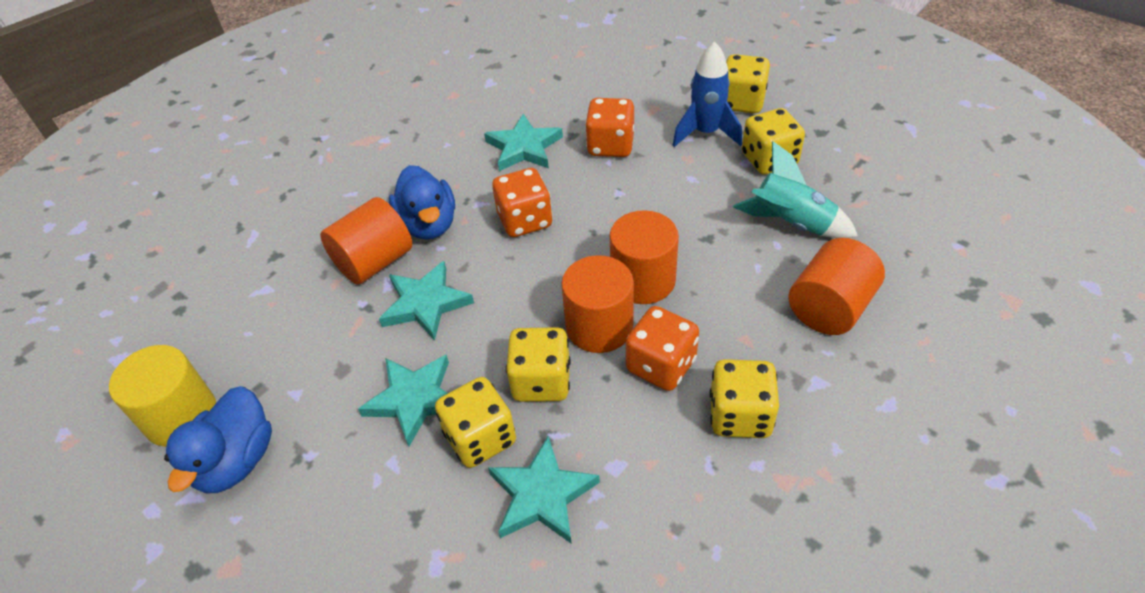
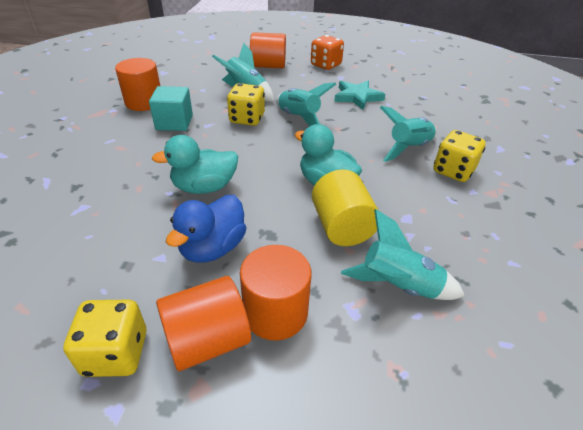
blue duck: [164,386,272,493] [389,165,455,239] = 2 -> [166,195,246,263] = 1
blue rocket: [673,41,742,147] = 1 -> none = 0
orange dice: [492,168,552,237] [585,98,634,157] [626,306,699,391] = 3 -> [311,35,344,70] = 1
turquoise cube: none = 0 -> [149,86,193,131] = 1
turquoise duck: none = 0 -> [152,135,238,194] [295,124,362,186] = 2
turquoise rocket: [733,141,858,238] = 1 -> [212,43,274,102] [276,82,336,126] [341,209,465,300] [380,106,437,162] = 4
turquoise star: [358,354,449,446] [379,261,474,341] [484,114,563,171] [488,436,600,544] = 4 -> [334,81,385,110] = 1
yellow dice: [435,377,516,468] [506,327,571,402] [710,359,779,438] [726,54,770,113] [742,108,805,175] = 5 -> [63,300,147,377] [227,83,265,126] [433,130,486,182] = 3

